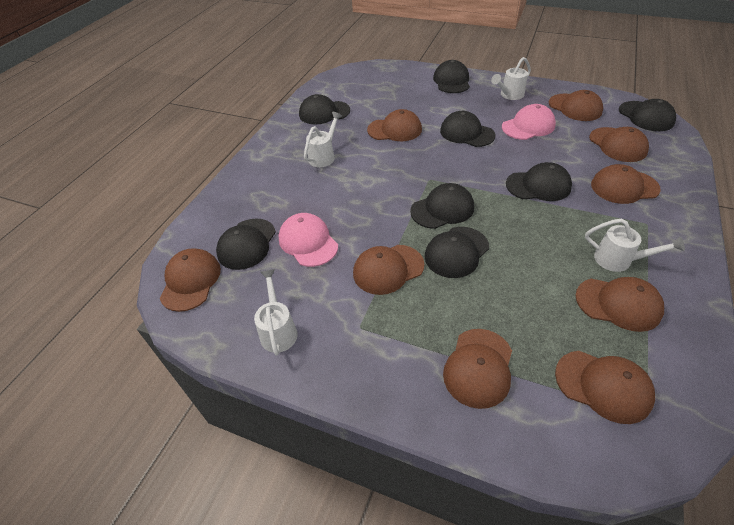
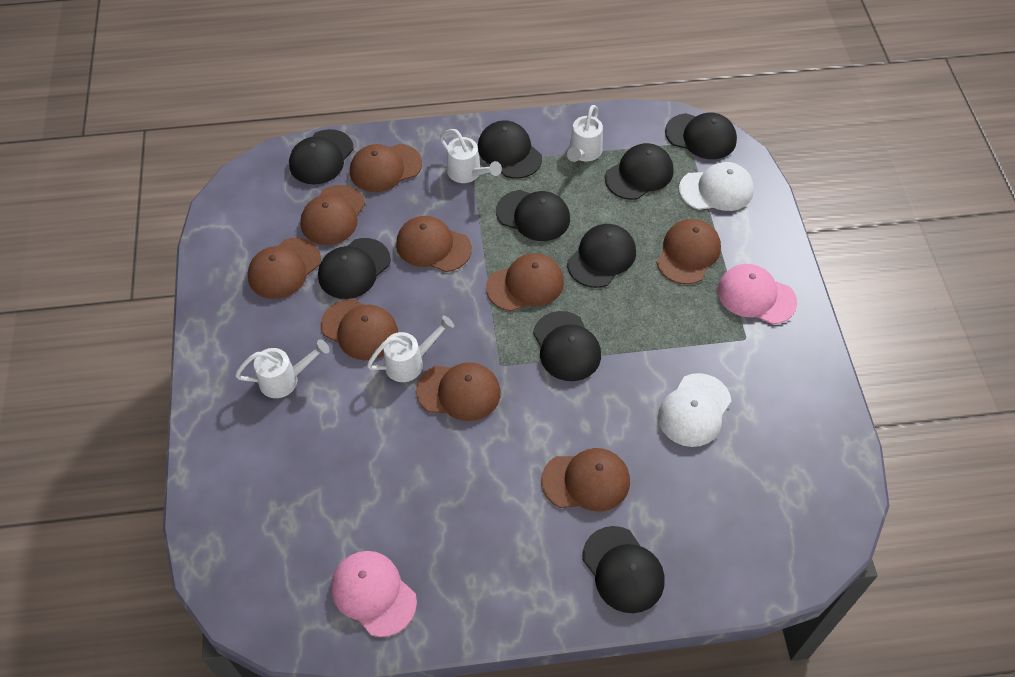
black cap: [216,218,276,270] [299,94,350,124] [410,183,474,229] [425,227,489,278] [433,60,470,93] [440,111,495,147] [506,162,572,201] [619,99,676,131] = 8 -> [289,129,354,184] [318,238,391,299] [478,120,542,179] [496,190,570,241] [533,311,601,381] [567,224,636,288] [582,526,665,613] [605,143,674,200] [665,113,737,159] = 9
white cap: none = 0 -> [658,373,731,447] [679,162,754,211] = 2

